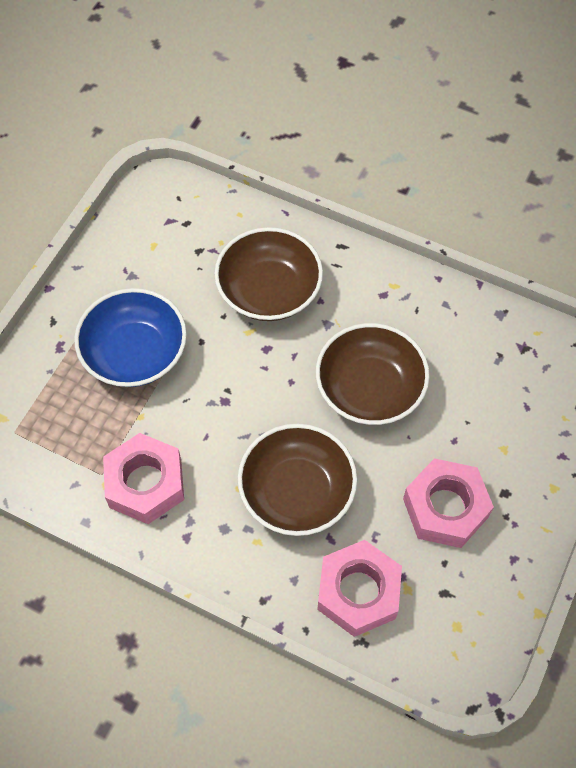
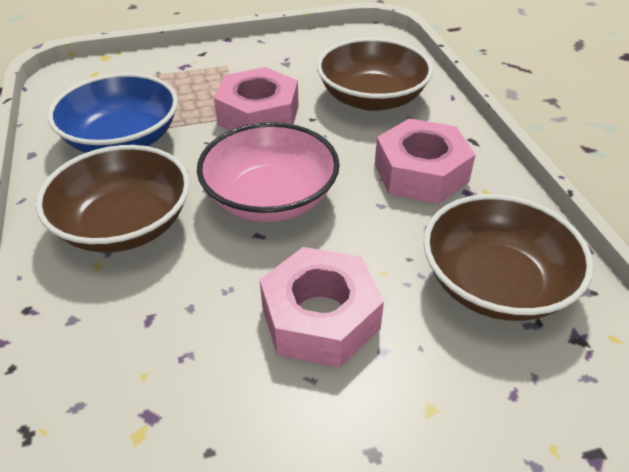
pink bowl: none = 0 -> [197,122,340,222] = 1

